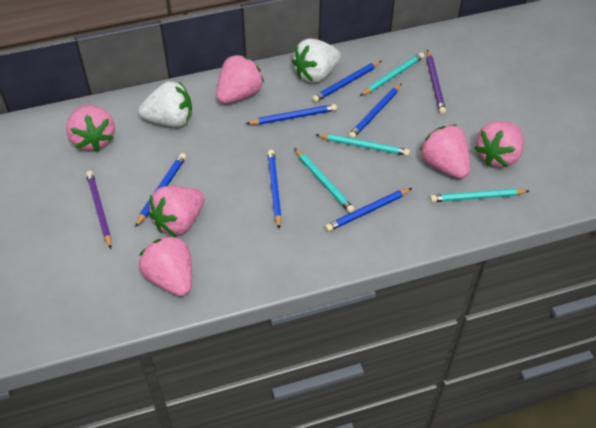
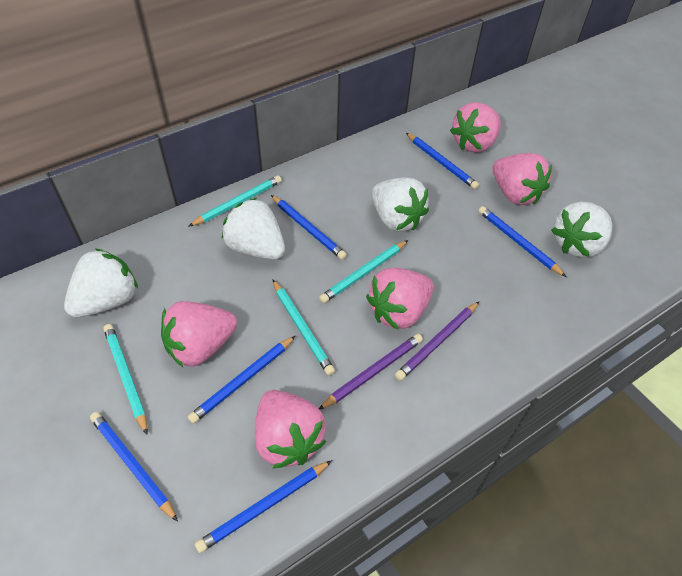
pink strawberry: [66,105,115,152] [139,235,192,296] [149,186,205,235] [216,55,264,104] [420,125,470,179] [475,121,524,168] = 6 -> [161,301,237,367] [255,390,327,469] [366,268,434,330] [450,102,501,152] [493,153,552,205] = 5
white strawberry: [138,81,192,127] [292,38,341,83] = 2 -> [64,248,138,318] [222,198,285,260] [372,178,429,232] [551,202,612,258] = 4

